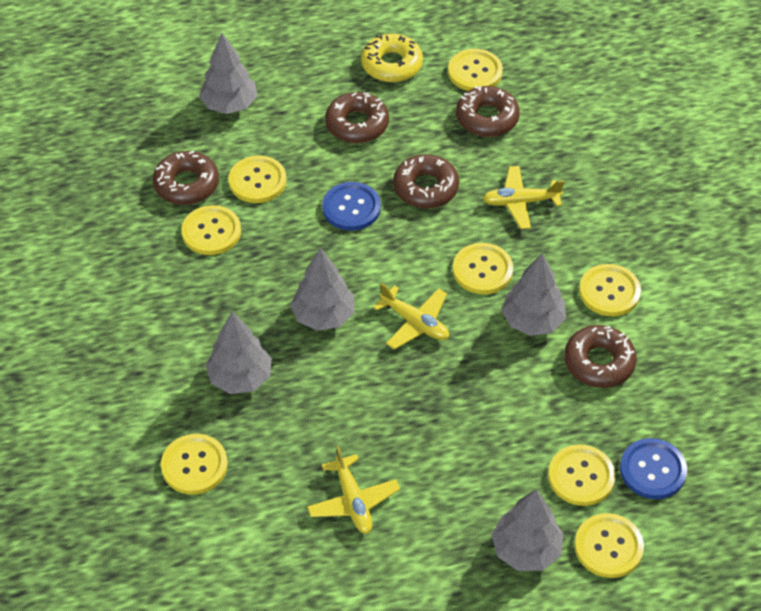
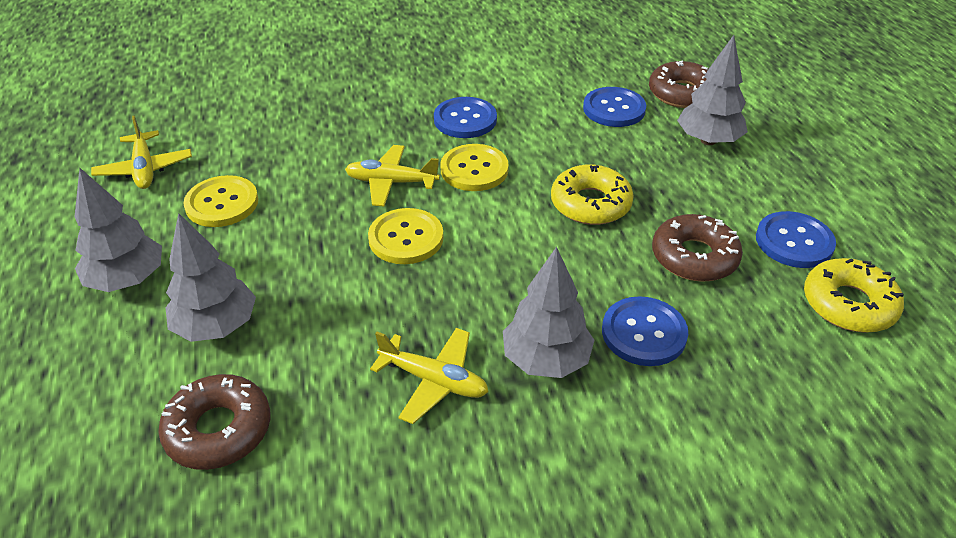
blue button: [322,182,381,231] [620,438,687,499] = 2 -> [434,97,497,138] [583,87,646,127] [602,296,688,366] [756,211,836,268] = 4
brown donut: [153,151,219,205] [325,92,389,143] [393,154,459,208] [456,86,520,137] [564,325,637,388] = 5 -> [158,374,270,470] [649,61,708,108] [652,214,743,282] = 3
grey tree: [199,33,257,114] [205,312,272,394] [290,248,354,331] [491,490,563,571] [501,253,566,336] = 5 -> [75,168,162,292] [165,213,256,342] [503,247,594,378] [677,35,748,145] = 4
yellow button: [161,434,228,494] [181,205,241,255] [229,155,287,203] [448,49,503,91] [453,243,513,294] [548,444,615,506] [574,513,644,578] [579,264,641,316] = 8 -> [183,175,258,227] [368,208,444,264] [440,144,509,191] = 3
yellow donut: [361,34,423,82] = 1 -> [551,165,634,225] [804,258,904,333] = 2

